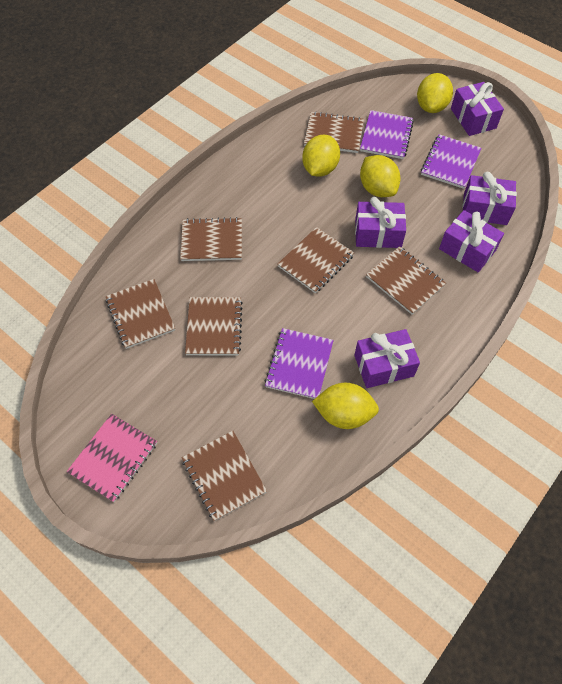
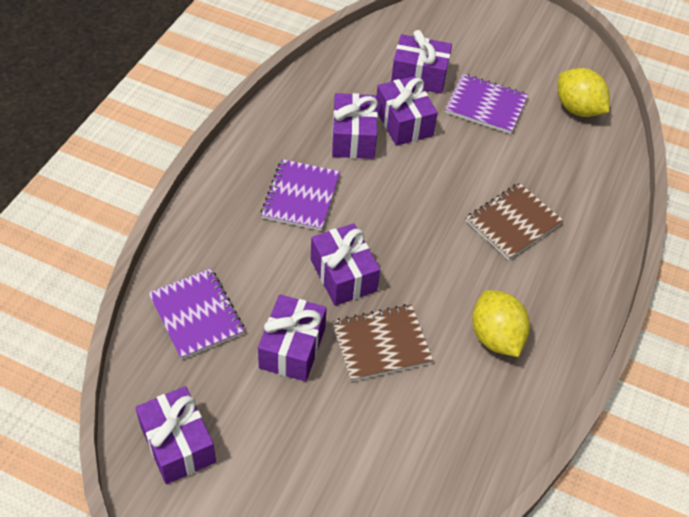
brown notebook: [106,279,175,349] [180,217,242,261] [182,431,267,521] [185,297,243,356] [278,227,354,293] [304,111,364,153] [366,246,446,315] = 7 -> [332,304,433,382] [466,183,564,260] = 2
pink notebook: [67,414,157,502] = 1 -> none = 0
purple gift: [354,329,420,388] [355,197,406,248] [439,210,504,272] [451,82,504,136] [463,172,517,225] = 5 -> [135,386,216,484] [258,295,327,381] [311,223,380,306] [332,93,378,159] [377,76,438,146] [391,30,452,94] = 6
yellow lemon: [302,135,340,177] [312,383,379,429] [360,155,401,197] [417,73,453,113] = 4 -> [472,290,530,357] [558,68,610,117] = 2

